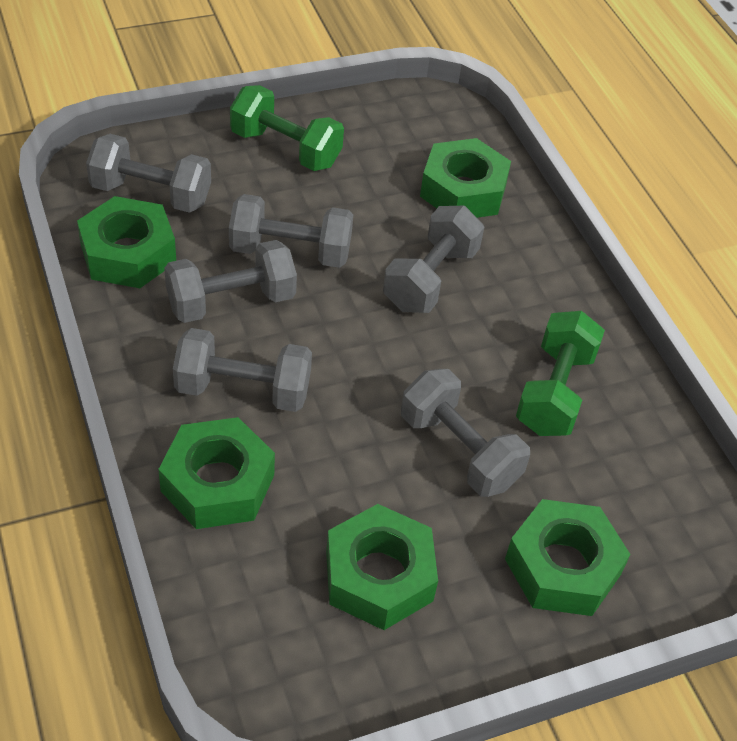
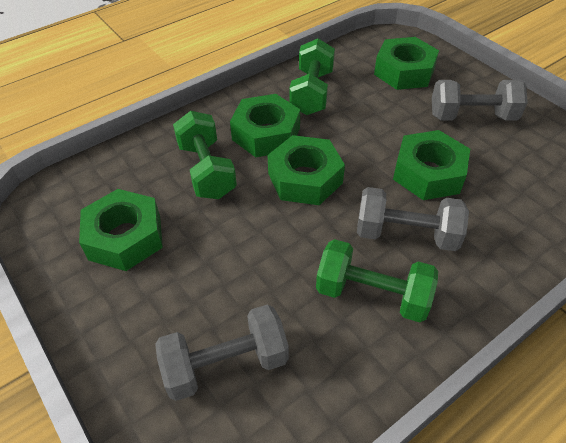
green dumbbell: [230,85,344,171] [516,311,605,436] = 2 -> [173,111,237,199] [289,38,335,115] [316,239,438,322] = 3
grey dumbbell: [86,134,211,213] [164,240,297,323] [173,328,312,412] [229,194,353,268] [383,206,484,313] [401,369,530,497] = 6 -> [155,304,289,401] [357,187,469,251] [432,80,528,121] = 3

